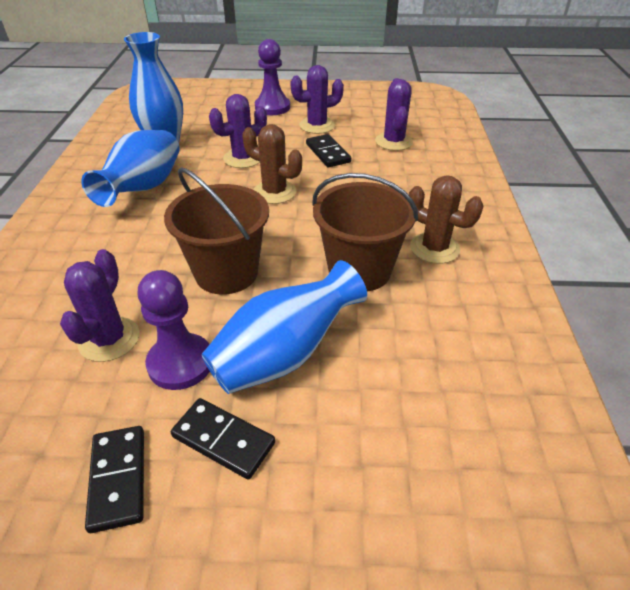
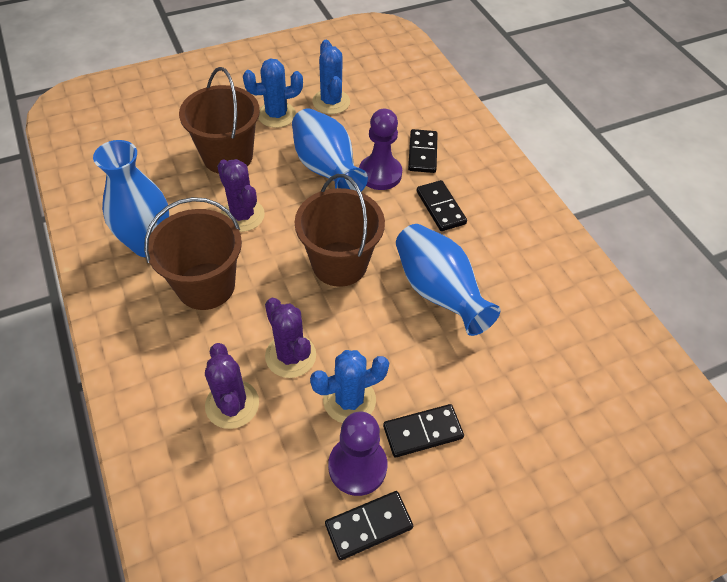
black domino: [85,426,144,533] [171,398,275,480] [306,134,351,167] = 3 -> [325,491,413,560] [383,404,464,458] [408,129,438,173] [417,180,467,231] = 4
blue cactus: none = 0 -> [243,59,303,128] [310,350,389,423] [312,40,350,114] = 3
brown bucket: [164,167,269,295] [312,173,418,292] = 2 -> [144,197,242,310] [179,67,260,174] [295,174,385,287] = 3
brown cactus: [242,124,302,204] [409,175,483,264] = 2 -> none = 0
purple cactus: [60,249,139,362] [209,94,267,168] [290,65,344,134] [375,78,413,151] = 4 -> [205,343,259,429] [217,159,265,232] [265,298,316,378] = 3

